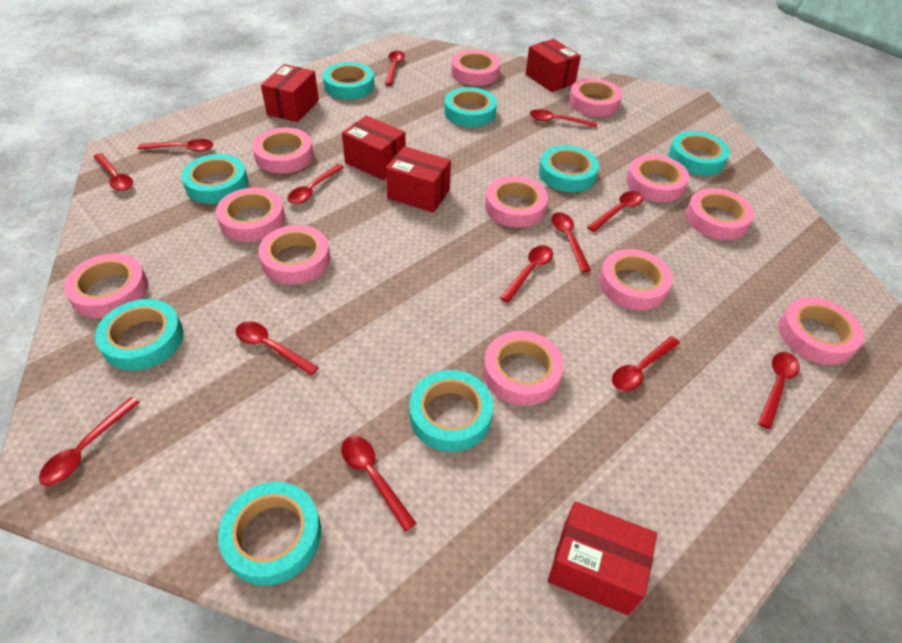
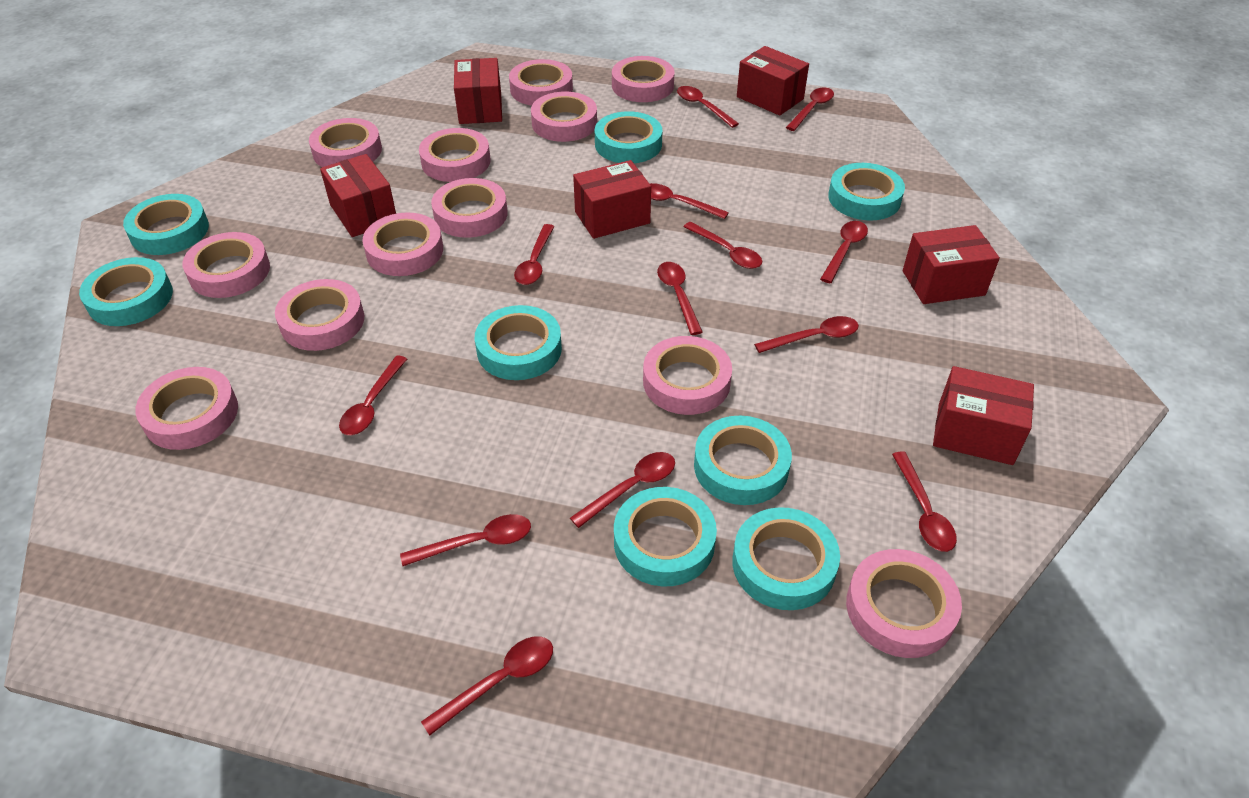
red box: [261,64,319,122] [342,115,406,180] [386,146,451,213] [526,39,581,92] [548,501,657,615] = 5 -> [320,154,396,237] [454,58,502,124] [573,160,651,239] [737,46,809,116] [903,225,1000,304] [933,366,1034,465] = 6

